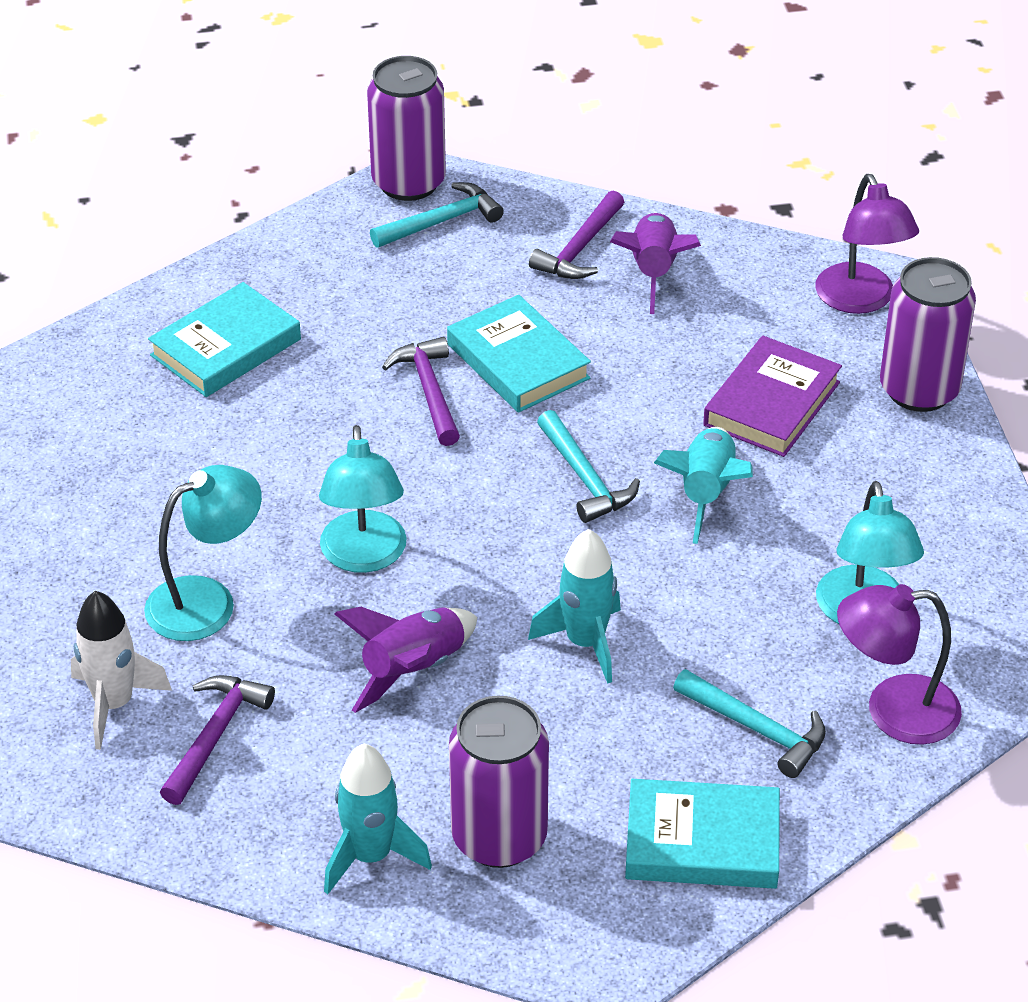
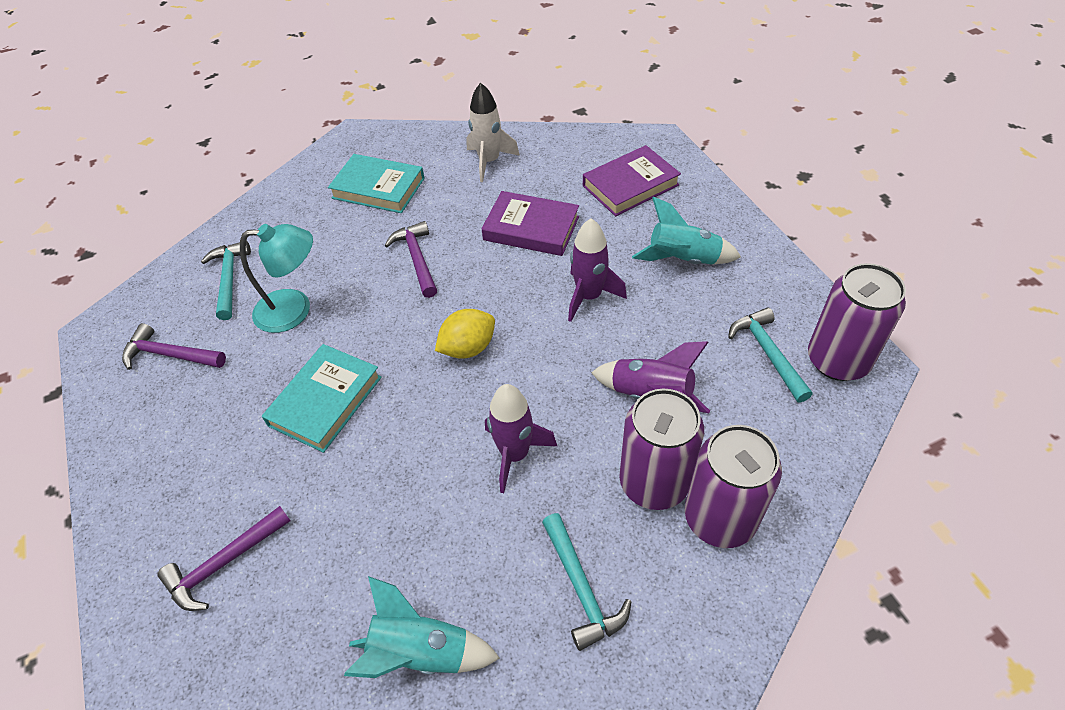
purple book: [703,336,842,457] = 1 -> [482,191,579,256] [583,145,681,216] = 2
purple lamp: [815,174,919,314] [837,584,962,745] = 2 -> none = 0
purple rocket: [335,607,477,713] [610,213,701,314] = 2 -> [485,384,557,493] [568,218,627,322] [591,341,710,413] = 3
turquoise book: [148,282,301,397] [447,295,591,413] [625,779,780,889] = 3 -> [262,344,382,453] [328,154,425,213] = 2
turquoise lamp: [144,465,262,641] [319,425,407,573] [816,481,924,624] = 3 -> [240,224,313,333] = 1
turquoise rocket: [324,744,432,894] [528,529,621,684] [654,427,753,544] = 3 -> [344,576,500,678] [632,197,741,265] = 2
yellow lemon: none = 0 -> [435,309,495,359] = 1

